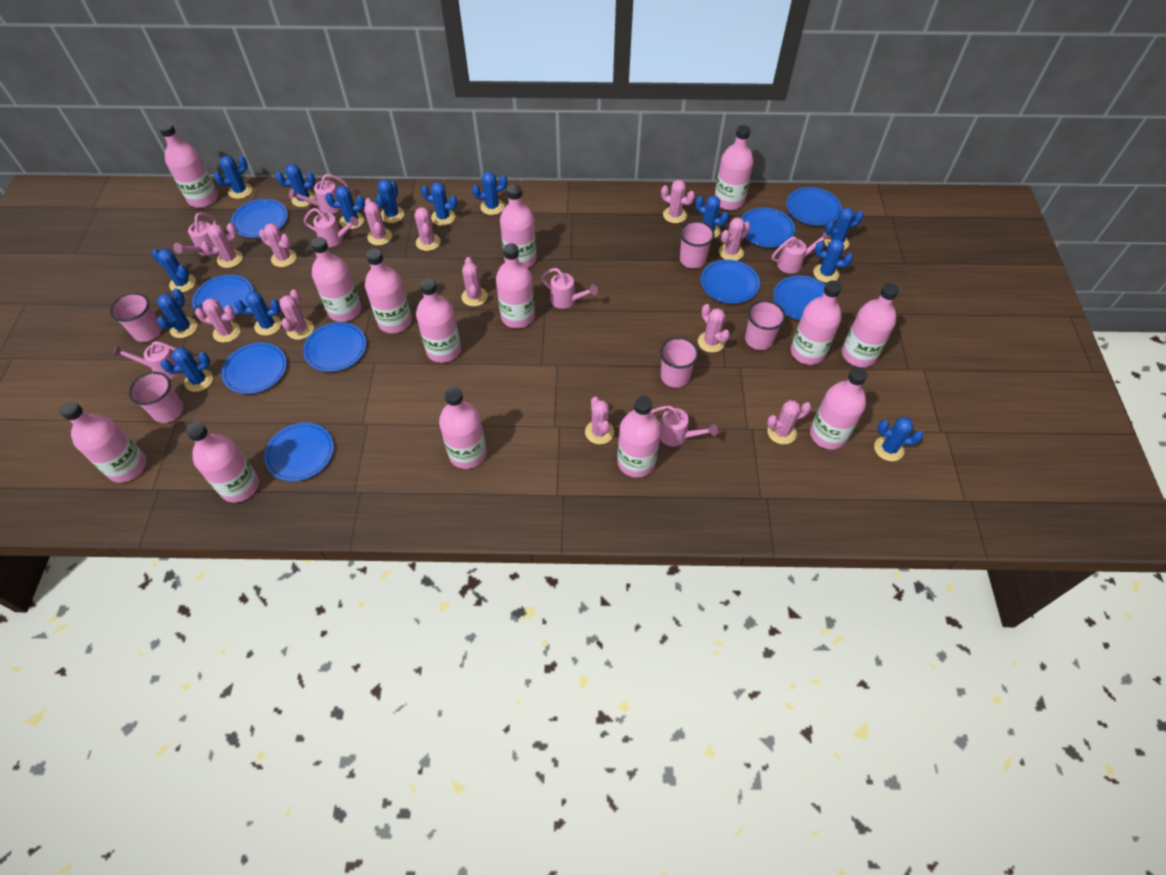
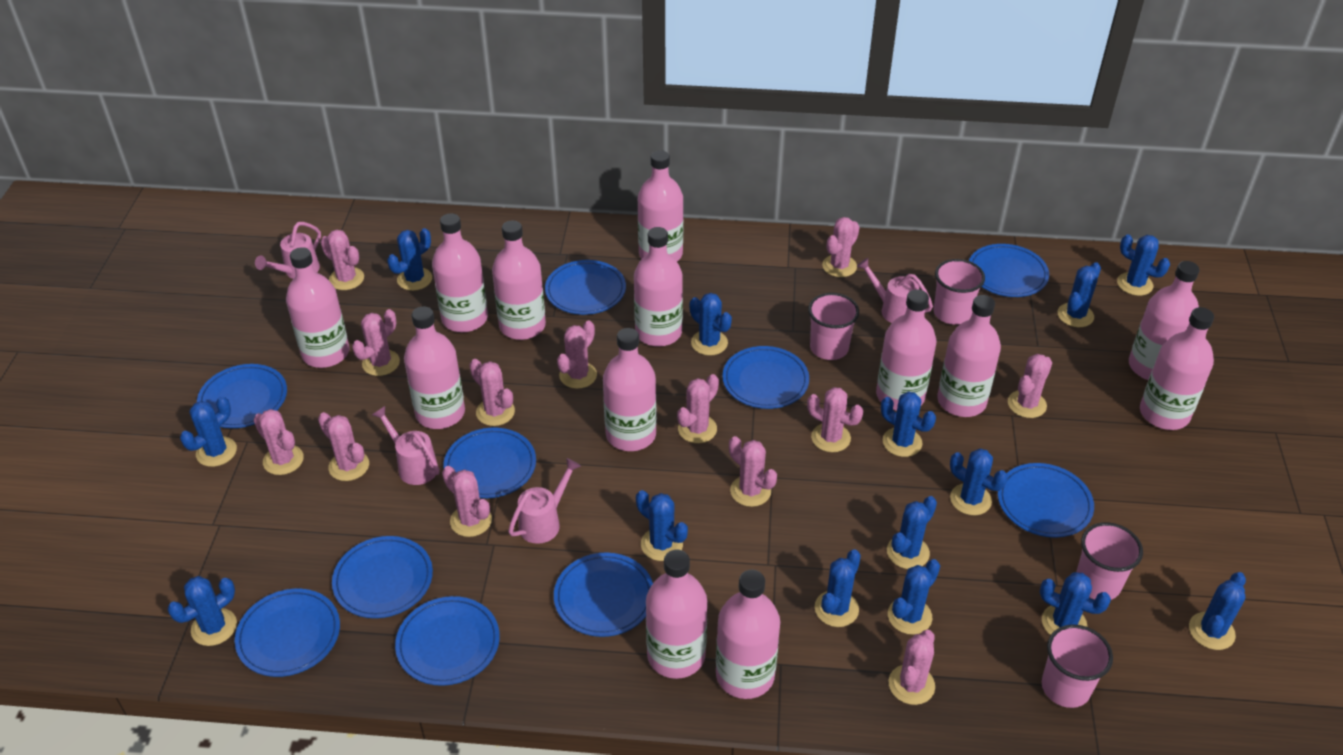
blue plate: [192,275,254,316] [221,343,287,394] [231,199,288,238] [264,423,334,482] [303,322,367,372] [701,260,760,304] [741,208,795,248] [773,275,825,320] [786,187,842,226] = 9 -> [197,364,287,428] [235,589,340,677] [332,536,433,618] [395,596,500,686] [443,428,536,498] [545,260,626,315] [554,553,653,637] [722,346,809,409] [969,244,1049,297] [998,463,1094,538] = 10
pink bottle: [60,401,146,483] [159,123,218,208] [186,422,259,502] [311,237,361,322] [365,249,412,333] [416,278,461,363] [439,387,487,469] [496,243,535,328] [500,184,537,268] [617,396,661,478] [715,125,754,210] [791,280,842,365] [810,367,868,449] [842,283,899,367] = 14 -> [286,247,350,368] [404,306,465,429] [432,213,488,332] [492,220,546,340] [603,328,657,451] [634,227,683,347] [638,150,684,261] [646,550,707,679] [716,570,780,699] [876,289,936,411] [937,295,1001,417] [1129,261,1200,380] [1140,307,1214,430] = 13
pink cactus: [195,298,240,343] [201,223,243,268] [259,223,297,267] [280,289,314,340] [364,198,392,245] [415,207,441,251] [462,257,488,306] [585,397,614,444] [661,180,695,223] [698,304,730,353] [719,217,750,261] [767,400,811,445] = 12 -> [254,409,304,475] [318,412,369,481] [321,230,364,290] [352,309,400,376] [442,466,492,537] [469,359,515,426] [557,321,597,389] [677,374,719,443] [729,436,777,507] [807,387,863,452] [822,217,860,277] [889,630,935,705] [1008,354,1052,418] = 13
pink cup: [110,293,162,342] [129,372,183,423] [660,337,699,388] [679,221,715,268] [745,300,786,350] = 5 -> [808,293,859,360] [934,259,985,325] [1042,624,1113,708] [1076,522,1143,600] = 4
pink watering can: [113,341,180,379] [173,213,216,256] [289,174,348,214] [304,208,359,247] [541,268,598,309] [650,406,718,447] [772,231,830,274] = 7 -> [255,222,321,279] [372,406,440,485] [508,458,581,544] [856,258,933,323] = 4

